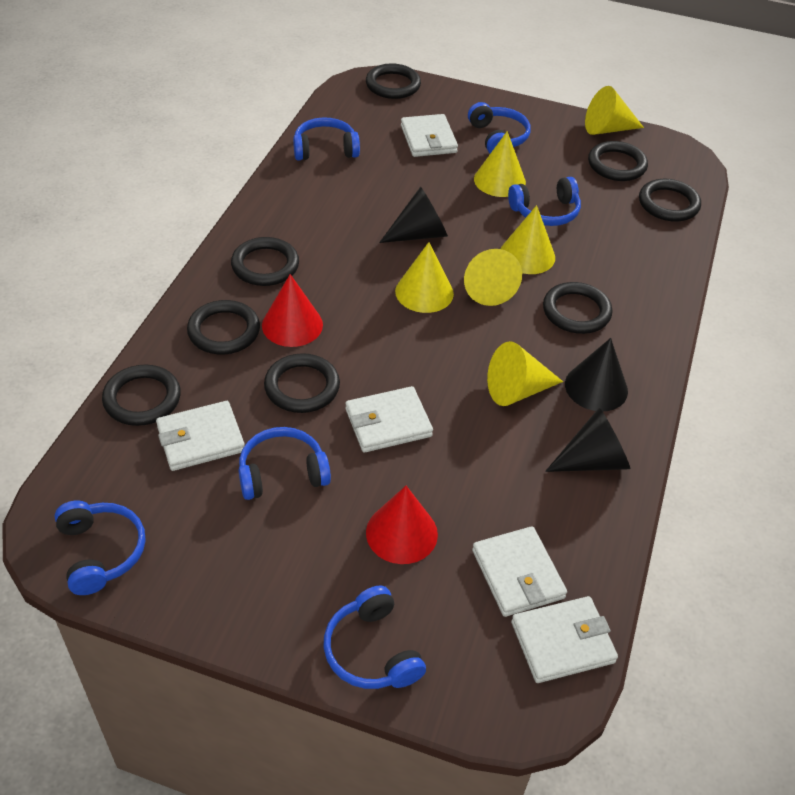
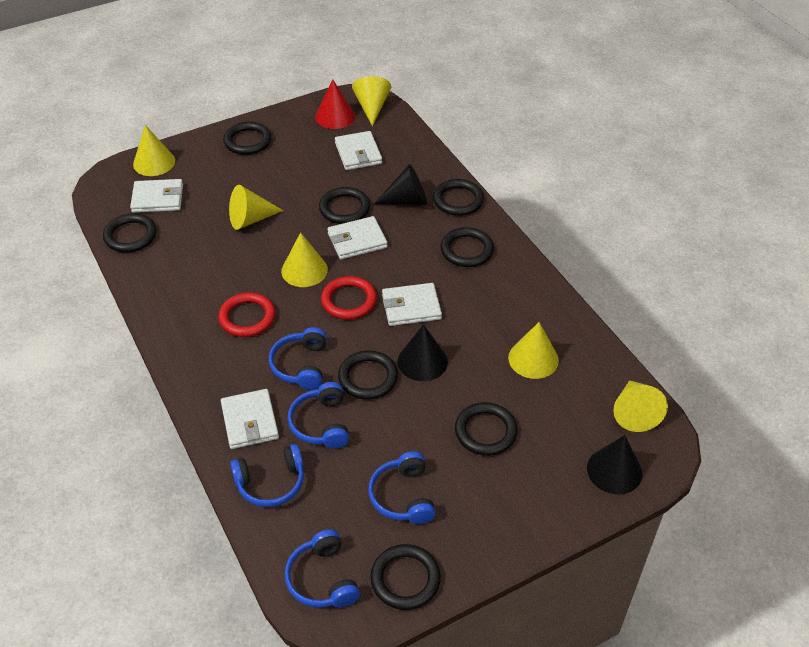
blue headphones: [55,500,145,595] [239,427,331,500] [293,117,360,160] [323,585,426,689] [468,102,531,153] [508,177,581,226] = 6 -> [230,444,304,507] [269,327,327,390] [284,529,360,608] [288,382,349,449] [368,451,436,524] = 5
red cone: [262,274,323,347] [366,486,438,564] = 2 -> [315,79,355,129] = 1
red ring: none = 0 -> [218,292,275,337] [321,276,377,320] = 2

